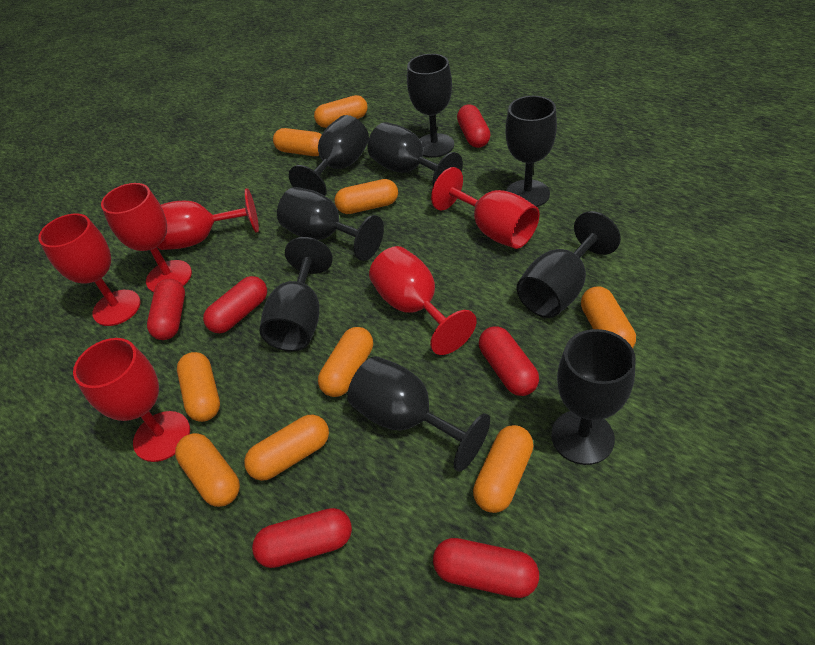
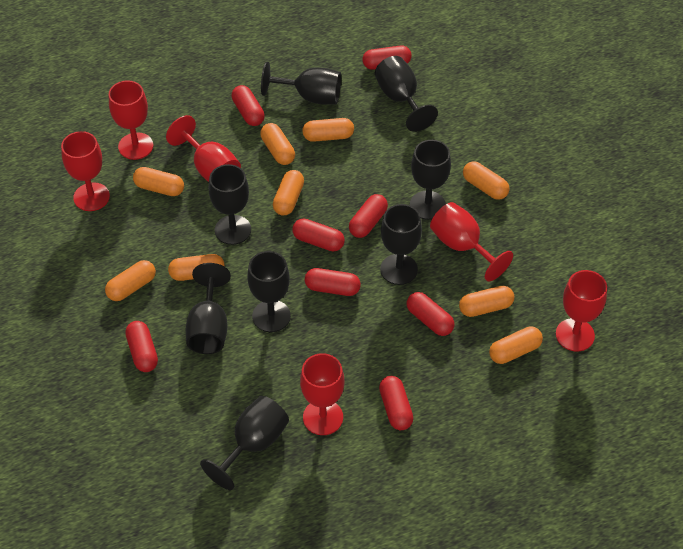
black goblet: [259,237,333,351] [277,187,384,261] [289,115,369,196] [347,356,490,472] [368,122,463,186] [407,54,454,158] [505,96,557,207] [517,211,621,318] [551,329,636,465] = 9 -> [186,263,231,354] [200,396,289,490] [209,164,251,245] [248,251,291,332] [261,62,341,104] [375,56,438,132] [380,204,422,285] [410,140,451,220] = 8
red capsule: [147,279,185,340] [203,276,267,333] [252,508,352,568] [433,538,539,598] [457,104,491,148] [479,326,539,396] = 6 -> [125,321,158,372] [231,85,265,126] [292,219,345,251] [305,268,361,296] [349,194,388,238] [362,45,412,70] [379,376,413,430] [407,292,454,336] = 8

